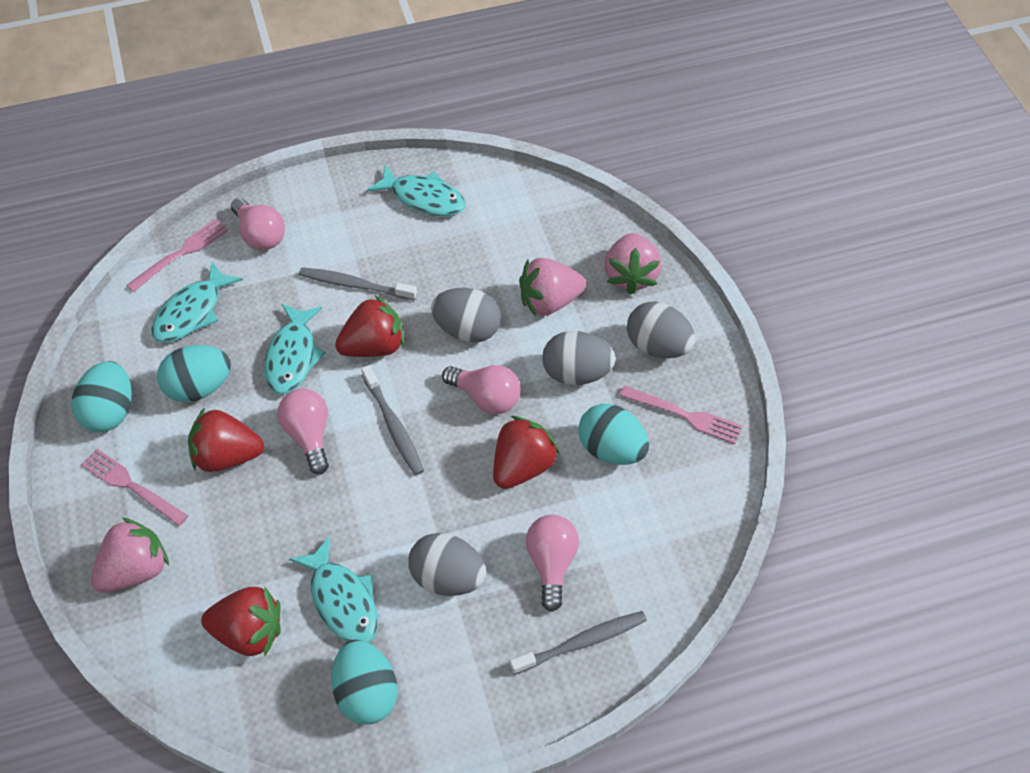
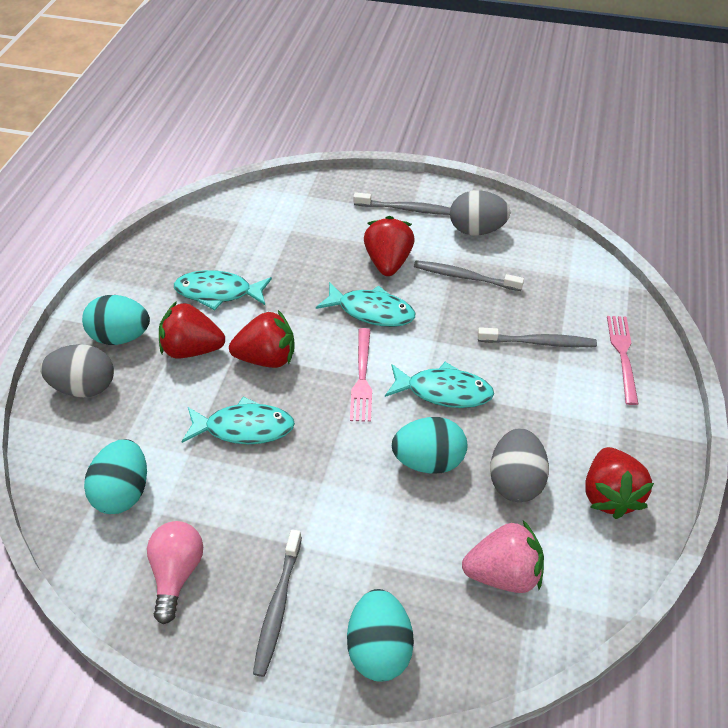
grey egg: [408,533,486,596] [431,288,501,343] [542,331,616,385] [627,301,695,358] = 4 -> [40,344,114,397] [450,190,511,235] [490,428,549,502] = 3
grey toothbrush: [299,267,417,301] [361,365,424,475] [510,611,647,675] = 3 -> [253,529,302,677] [353,192,451,215] [414,260,524,291] [478,327,597,347] = 4
pink fork: [81,448,188,526] [126,219,228,292] [619,386,742,444] = 3 -> [350,328,372,422] [607,316,638,405] = 2
pink light bulb: [231,198,285,250] [277,389,329,474] [442,365,521,414] [526,515,579,612] = 4 -> [147,521,203,624] = 1
pink strawberry: [91,517,169,593] [519,258,586,316] [604,233,662,295] = 3 -> [462,520,544,593] = 1

